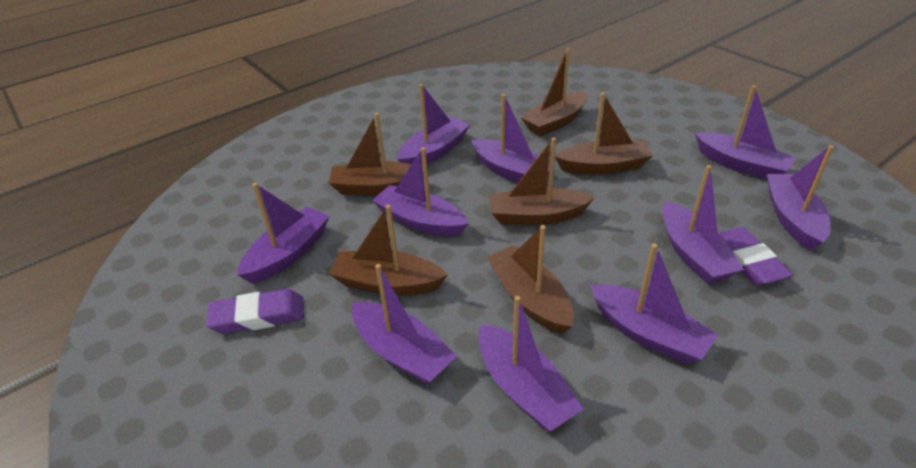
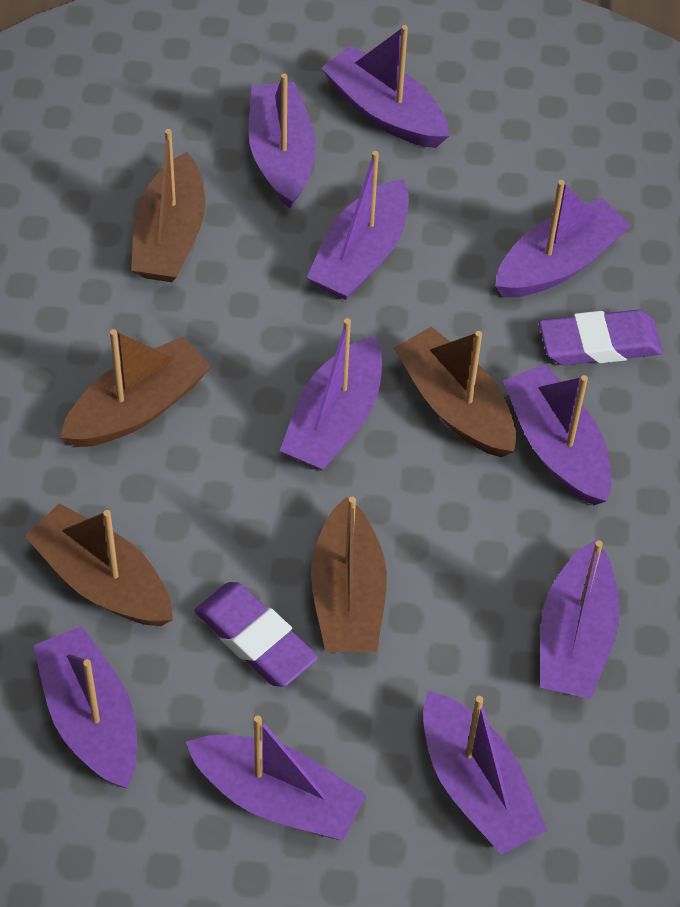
brown boat: [329,113,428,196] [329,205,448,296] [487,225,574,335] [489,138,595,225] [521,48,588,136] [555,93,653,175] = 6 -> [25,503,173,626] [60,329,211,447] [131,129,205,282] [311,497,387,652] [394,327,516,457] = 5

